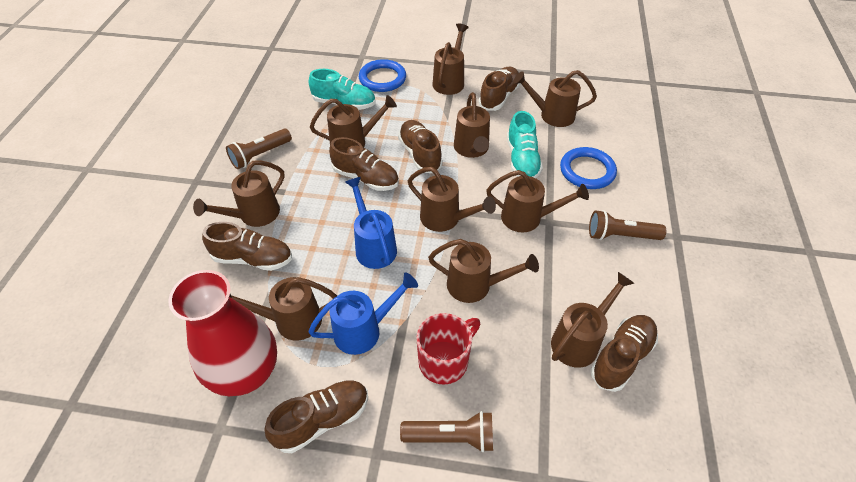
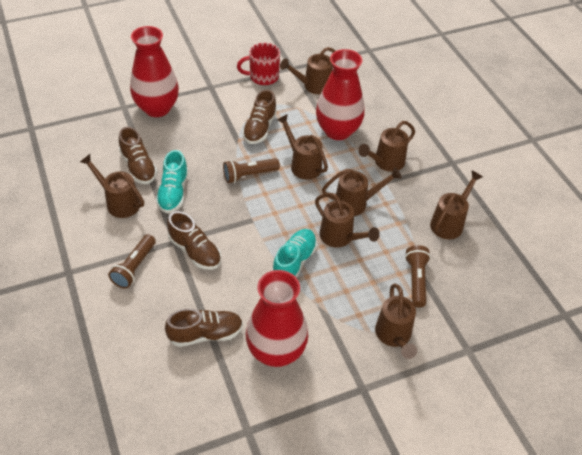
blue ring: [359,59,406,92] [560,147,617,189] = 2 -> none = 0
blue watering can: [308,272,418,355] [345,177,397,269] = 2 -> none = 0
brown shoe: [202,222,292,271] [264,380,368,453] [329,137,399,191] [398,120,443,173] [478,66,521,111] [591,315,658,392] = 6 -> [119,127,157,184] [165,309,243,347] [167,211,221,270] [242,89,277,144] = 4
brown watering can: [193,160,285,227] [229,277,337,341] [310,95,397,148] [408,167,496,232] [428,239,539,303] [433,23,469,95] [454,92,490,158] [486,170,589,232] [513,70,597,127] [551,272,634,368] = 10 -> [80,154,144,218] [277,114,328,180] [280,47,335,94] [315,193,380,248] [322,167,402,216] [358,121,415,172] [375,284,417,359] [430,170,483,239] = 8
red vase: [168,270,277,396] = 1 -> [130,26,179,117] [246,270,308,367] [316,49,364,140] = 3

